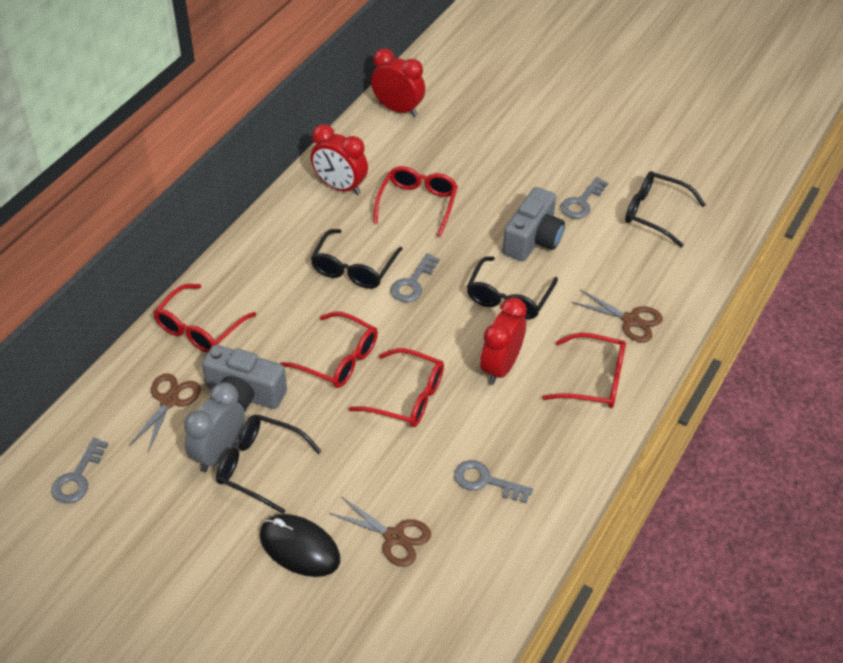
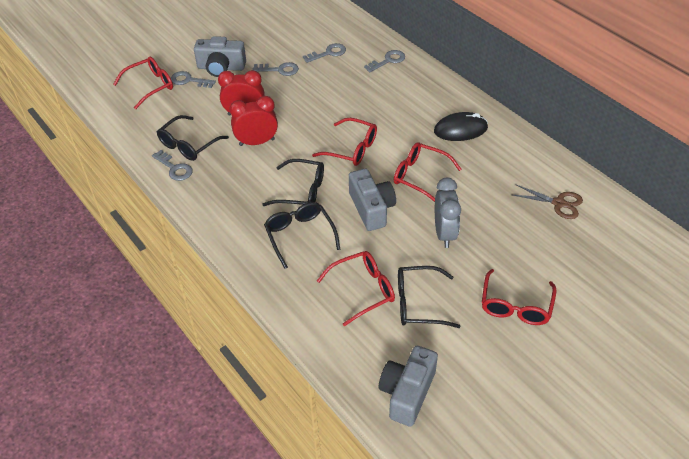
brown scissors: [129,373,201,452] [329,497,431,567] [572,289,663,342] = 3 -> [513,184,583,219] = 1
grey camera: [202,345,287,411] [503,187,565,261] = 2 -> [194,36,246,77] [349,169,396,231] [379,346,438,427] = 3
grey key: [51,438,108,504] [391,253,440,302] [454,460,533,503] [561,177,608,219] = 4 -> [152,150,193,181] [171,71,216,88] [252,62,299,76] [303,43,346,63] [364,50,405,72] = 5
red clock: [311,124,368,195] [371,49,425,117] [480,297,527,385] = 3 -> [218,70,265,116] [230,96,278,146] = 2

